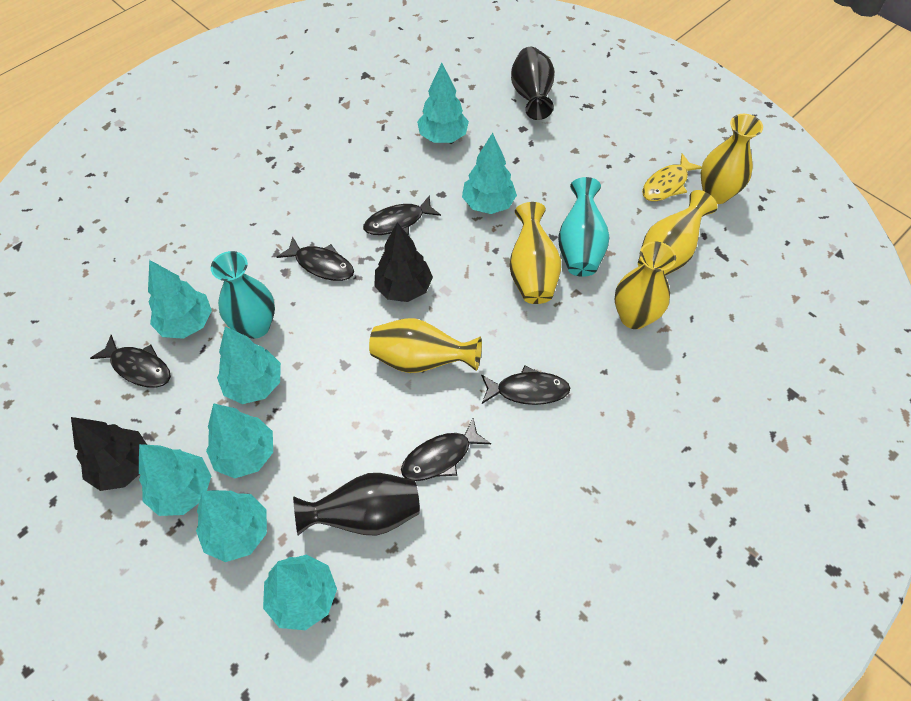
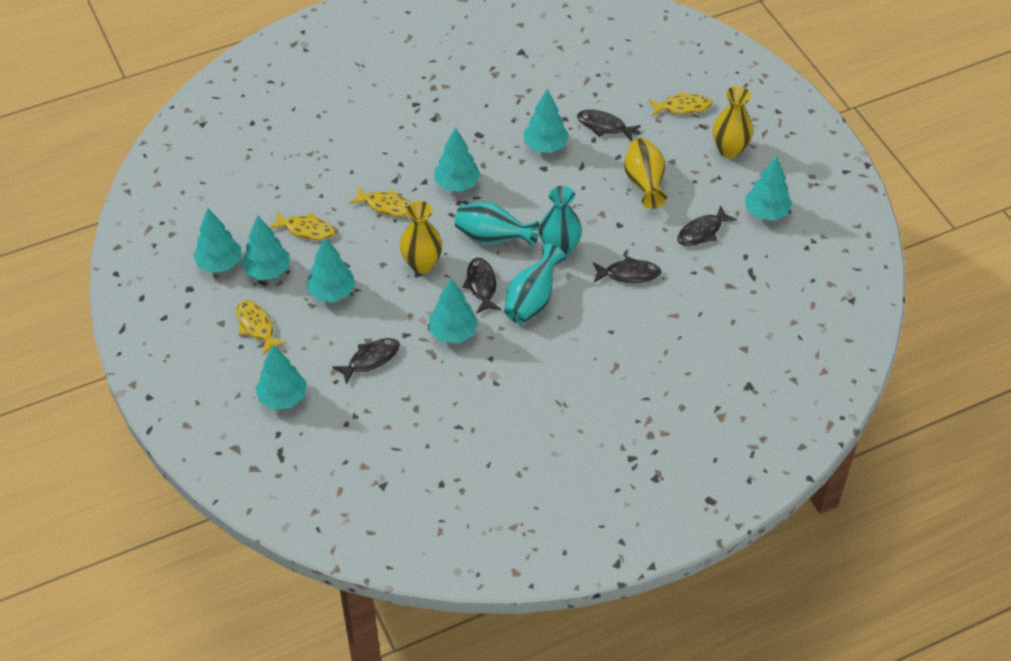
black tree: [71,417,147,491] [374,222,433,302] = 2 -> none = 0
black vase: [293,473,420,536] [511,47,555,120] = 2 -> none = 0
turquoise vase: [211,251,275,339] [558,177,609,277] = 2 -> [455,202,540,247] [504,244,566,324] [539,186,582,257] = 3
yellow fish: [642,153,702,201] = 1 -> [237,300,286,355] [269,211,336,240] [349,187,411,217] [649,92,713,116] = 4
yellow vase: [369,318,482,373] [509,202,561,304] [615,242,676,329] [638,190,718,276] [701,114,763,204] = 5 -> [400,201,442,274] [624,138,667,209] [713,86,753,159] = 3

